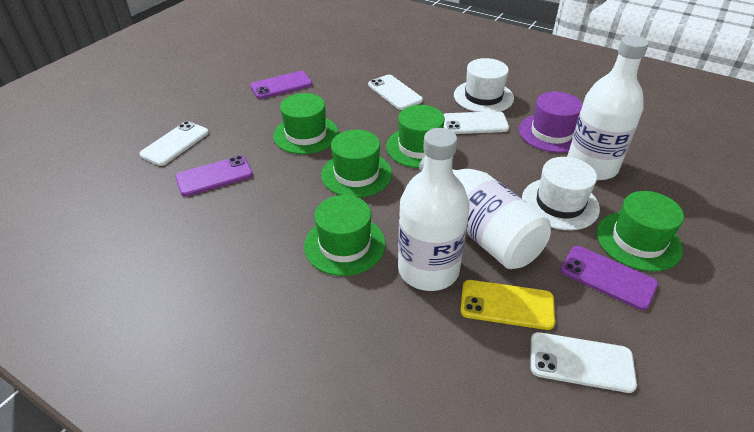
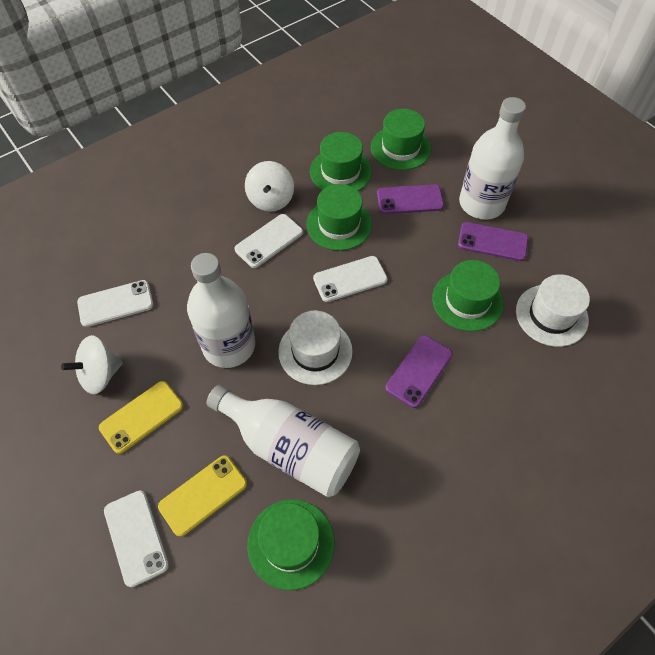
purple hat: [519,91,583,153] = 1 -> none = 0
white spinning top: none = 0 -> [61,335,123,394] [245,161,294,212] = 2
yellow phone: [460,280,555,330] = 1 -> [99,381,183,454] [158,455,247,537] = 2

